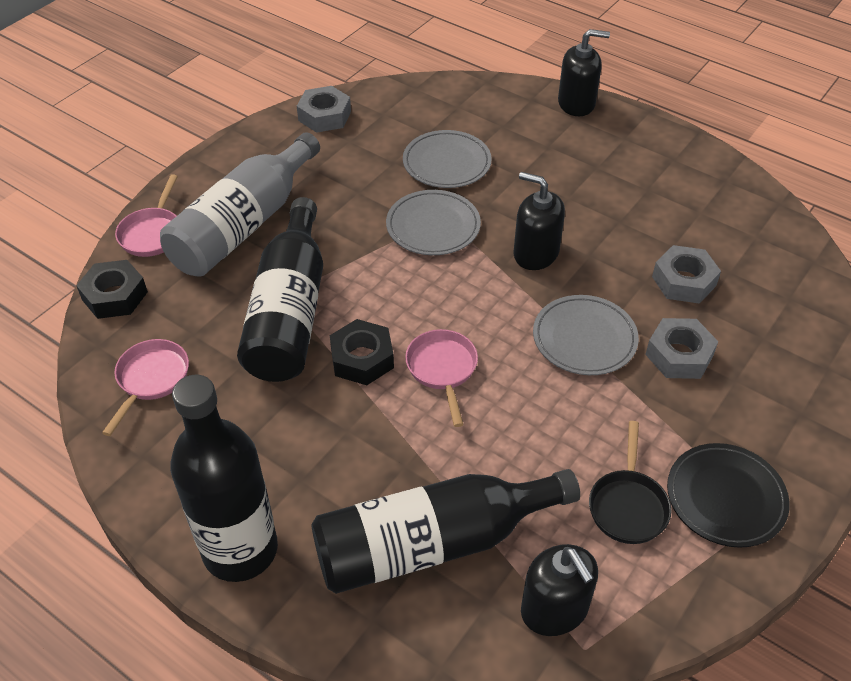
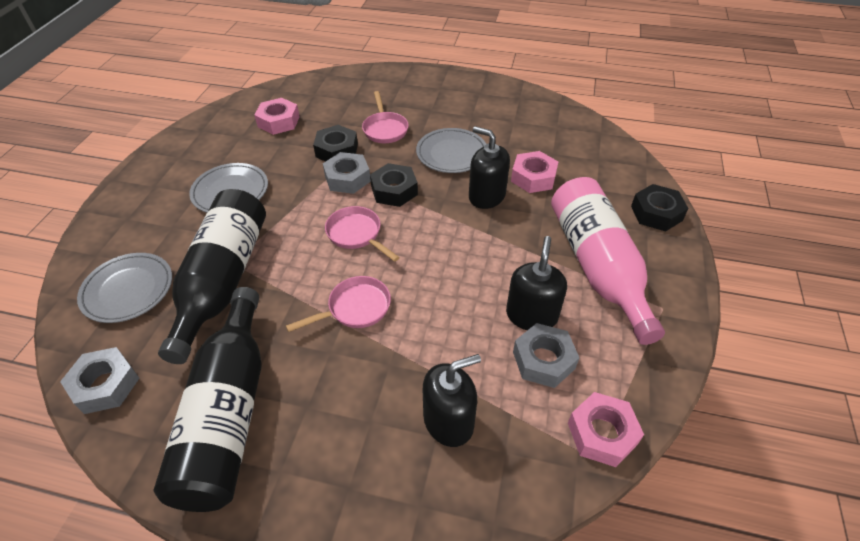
black bottle: [170,375,278,582] [237,197,323,382] [312,469,580,594] = 3 -> [153,287,262,512] [158,189,266,364] = 2
black nut: [76,260,148,319] [330,319,394,385] = 2 -> [313,125,358,162] [370,163,418,207] [631,184,689,232] = 3
black pan: [589,421,671,544] = 1 -> none = 0
black plate: [667,443,790,548] = 1 -> none = 0
grey bottle: [160,132,320,277] = 1 -> none = 0
pink bottle: none = 0 -> [551,177,665,345] = 1
pink nut: none = 0 -> [254,98,300,135] [511,151,558,193] [568,392,644,467] = 3

